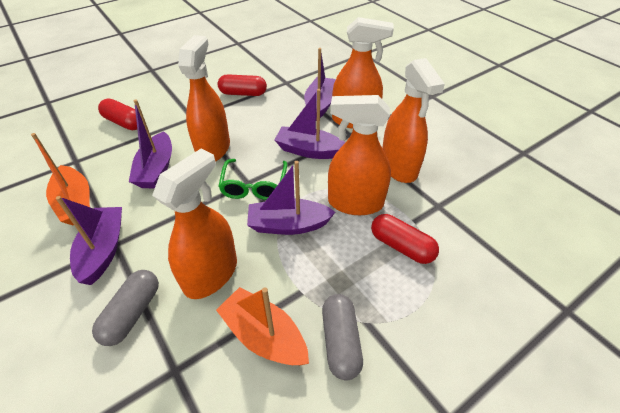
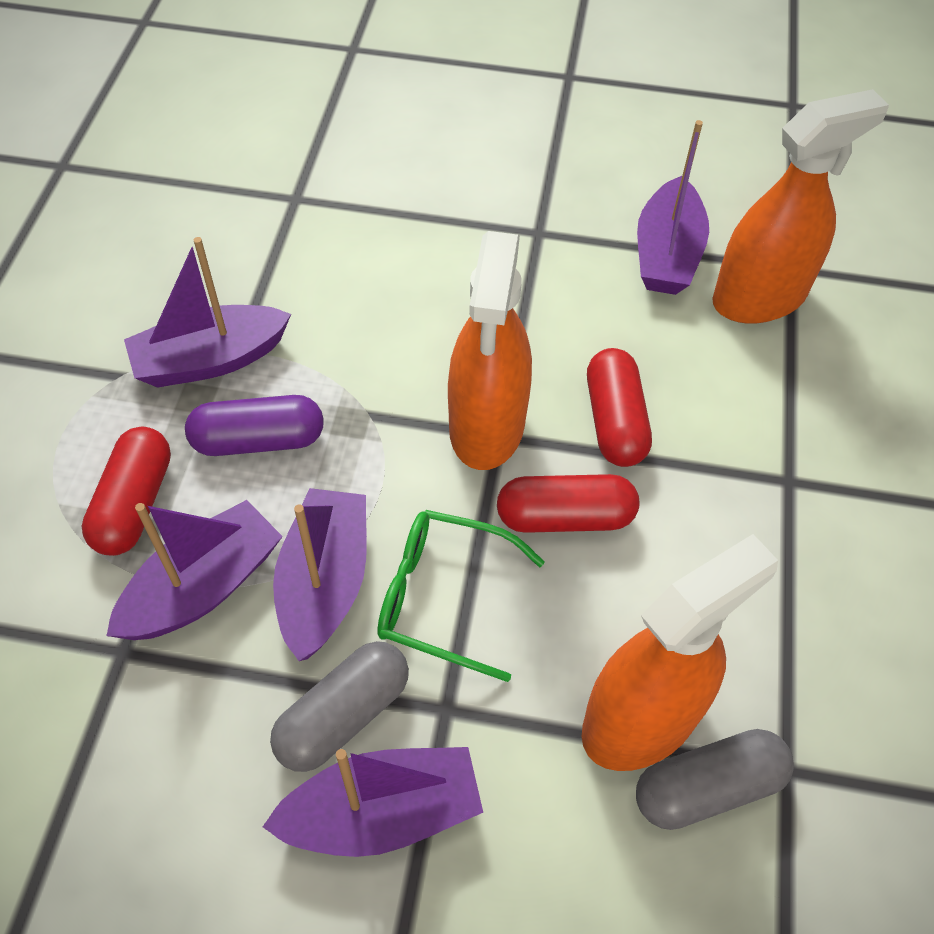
orange boat: [31,133,90,225] [216,287,309,365] = 2 -> none = 0
orange spray bottle: [152,149,237,299] [178,35,230,162] [328,95,391,215] [332,17,394,129] [382,58,445,183] = 5 -> [448,231,532,470] [581,534,778,771] [712,89,889,324] = 3
purple capsule: none = 0 -> [185,395,324,456] = 1

